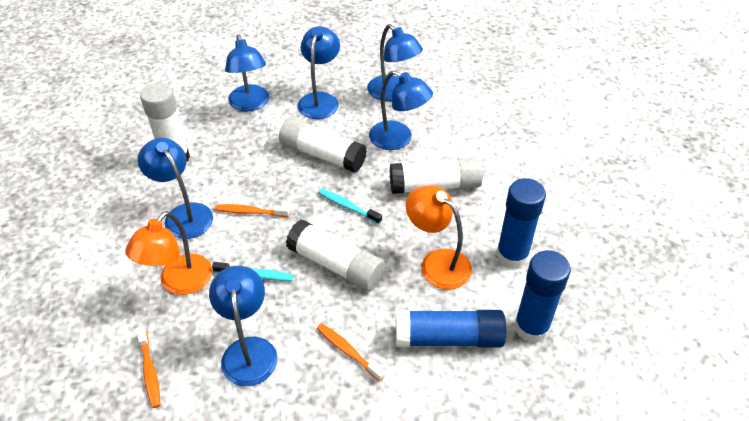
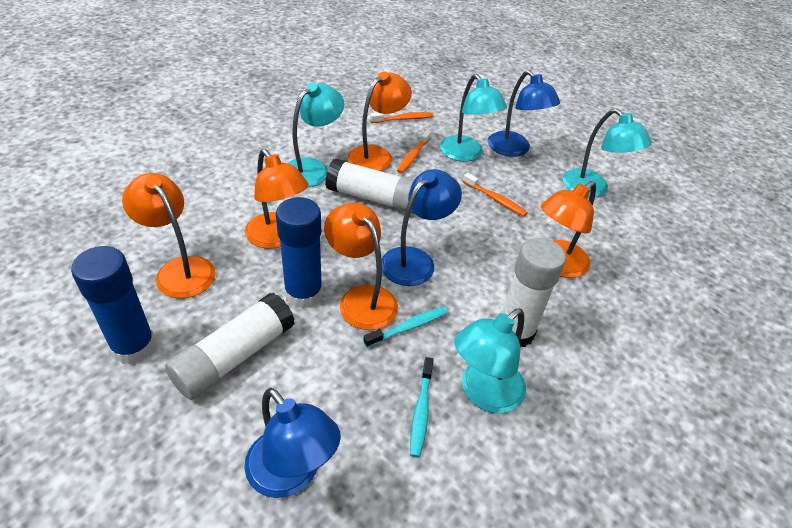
blue glue stick: [396,310,506,347] [496,178,546,269] [514,250,571,343] = 3 -> [71,246,156,365] [276,197,323,309] = 2
blue lamp: [138,138,213,239] [209,266,278,386] [225,34,269,111] [298,26,340,119] [367,24,423,101] [369,70,433,150] = 6 -> [244,388,341,498] [382,169,462,286] [488,70,560,157] = 3
orange lamp: [125,211,212,295] [406,186,472,289] = 2 -> [122,173,216,298] [245,149,309,249] [324,203,398,330] [347,71,412,171] [541,181,596,278] = 5
turquoise lamp: none = 0 -> [288,83,344,187] [440,74,507,162] [454,308,526,413] [562,109,652,197] = 4
white glue stick: [140,83,190,162] [279,118,367,172] [286,220,385,291] [390,157,483,194] = 4 -> [165,293,295,400] [325,158,415,214] [502,238,566,347] = 3

